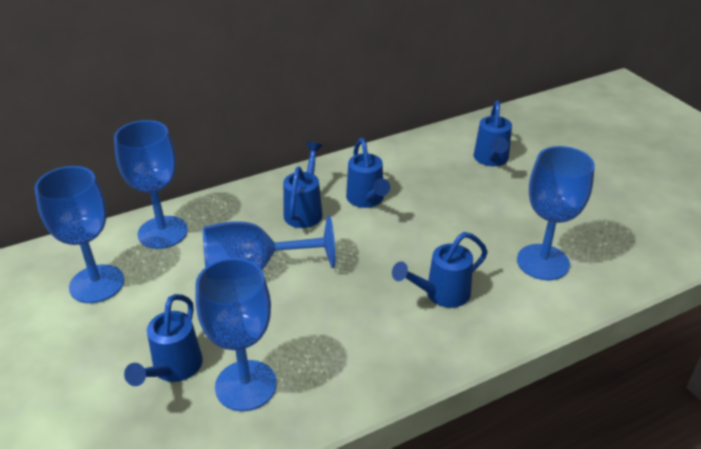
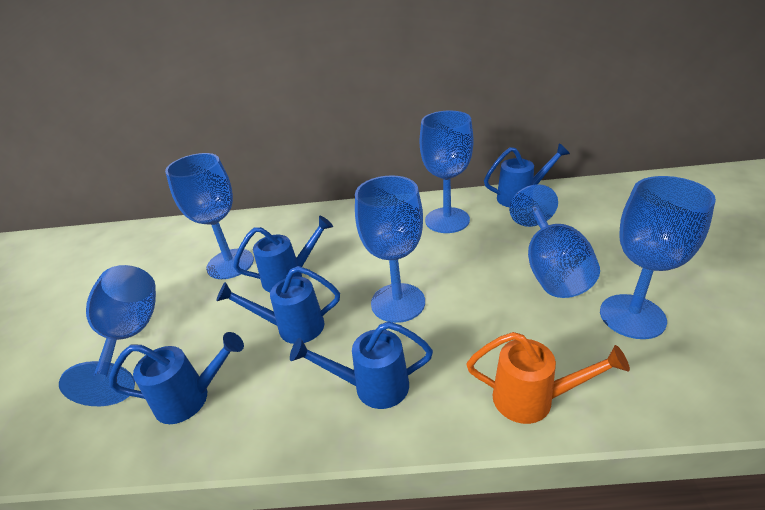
blue goblet: [35,166,125,303] [114,120,188,249] [195,258,277,411] [203,216,335,270] [517,146,595,280] = 5 -> [59,265,156,406] [165,153,254,279] [355,176,425,323] [420,110,473,233] [509,184,600,298] [600,176,716,339] = 6
orange watering can: none = 0 -> [467,332,630,424] = 1

